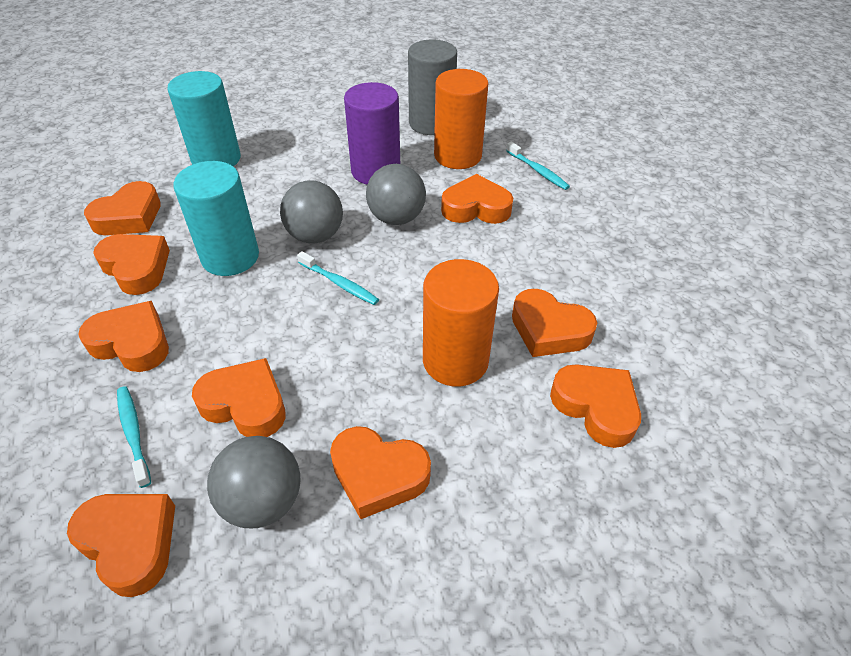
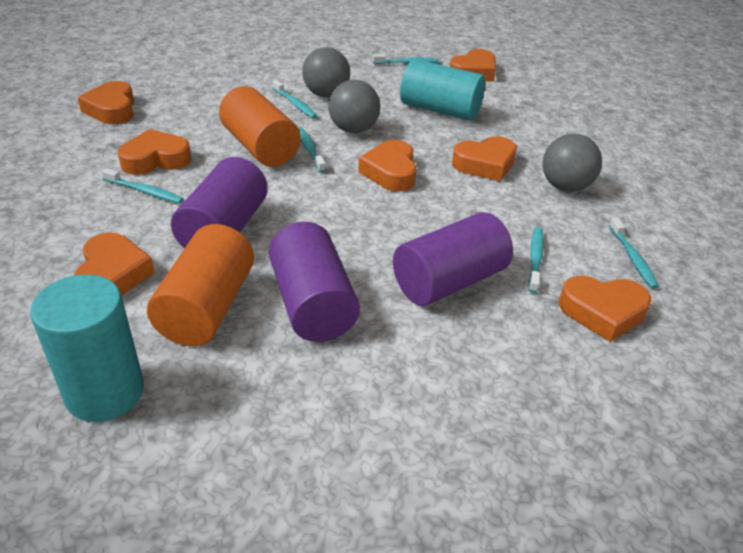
grey cylinder: [408,39,457,135] = 1 -> none = 0
orange heart: [67,494,175,597] [78,301,169,372] [84,181,161,235] [93,234,170,295] [192,358,286,437] [330,426,431,519] [441,174,513,224] [512,289,597,357] [550,364,641,448] = 9 -> [74,232,155,296] [78,81,134,124] [118,129,191,175] [358,140,417,192] [450,49,496,82] [452,136,517,181] [559,276,651,342] = 7
purple cylinder: [344,82,400,185] = 1 -> [171,157,268,249] [269,222,360,342] [393,212,513,306] = 3
turquoise toothbrush: [117,386,151,488] [297,251,379,305] [506,142,570,190] = 3 -> [102,168,184,204] [273,80,317,119] [298,127,326,173] [373,54,440,64] [528,227,544,293] [609,217,659,289] = 6

